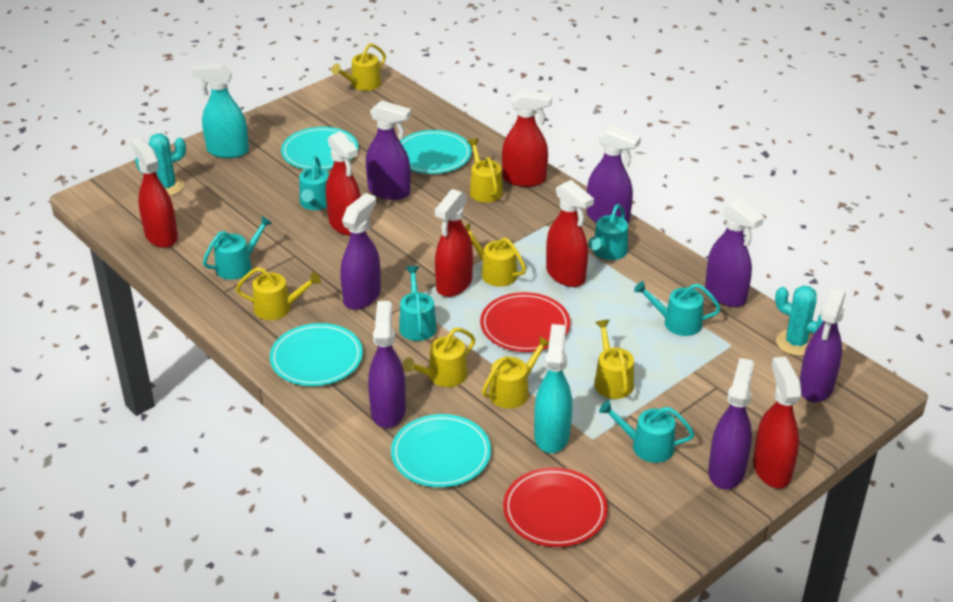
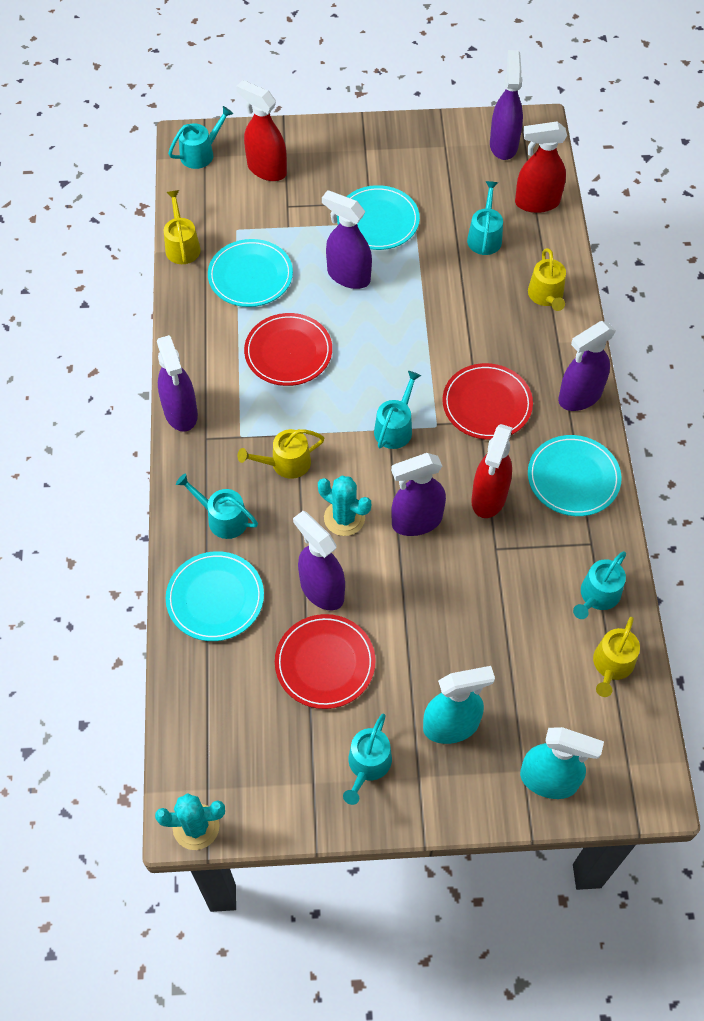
purple spray bottle: [341,193,381,310] [366,100,411,200] [368,301,406,428] [587,125,641,223] [705,199,764,307] [708,358,754,490] [799,289,846,402] = 7 -> [157,335,198,432] [293,511,345,611] [322,190,372,289] [391,453,446,536] [490,50,523,160] [558,321,616,411] = 6
red plate: [480,292,570,352] [503,467,608,547] = 2 -> [244,313,332,386] [275,614,376,709] [443,363,533,440] = 3
red spray bottle: [130,137,178,248] [326,131,361,236] [435,189,473,297] [502,89,552,187] [546,180,594,287] [753,357,802,488] = 6 -> [236,80,287,181] [471,424,512,518] [515,121,567,213] = 3
yellow watering can: [236,267,321,320] [332,43,386,91] [403,328,475,387] [465,223,526,287] [467,138,503,203] [482,336,549,408] [594,320,634,399] = 7 -> [164,190,201,264] [238,429,324,479] [528,248,566,311] [593,617,640,697] = 4

